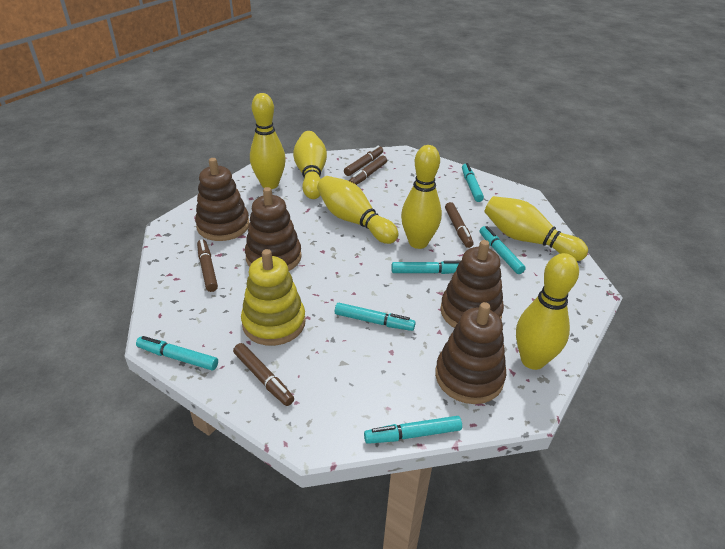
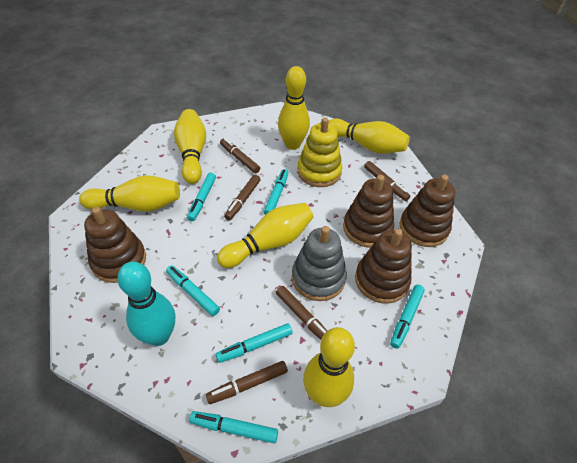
grey stacking toy: none = 0 -> [292,226,347,301] = 1
turquoise bowling pin: none = 0 -> [117,262,175,346] = 1

